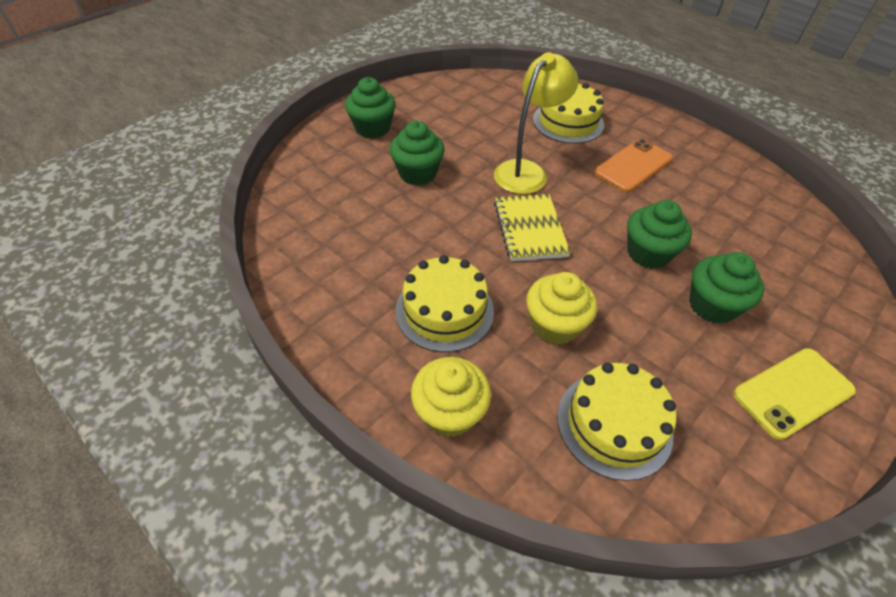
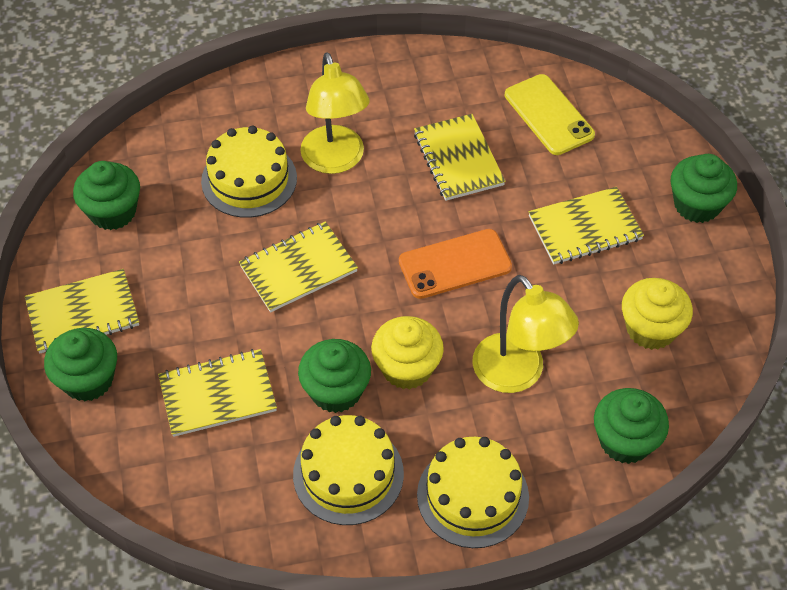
green cupcake: [345,77,396,139] [390,121,445,185] [627,200,692,269] [689,252,764,324] = 4 -> [44,328,117,401] [73,161,140,230] [298,339,371,413] [594,388,669,464] [671,154,737,223] = 5
yellow lamp: [494,52,578,194] = 1 -> [300,52,370,174] [473,275,579,393] = 2
yellow notebook: [494,194,571,261] = 1 -> [25,269,139,353] [158,349,277,437] [239,221,358,312] [414,114,506,201] [528,187,644,264] = 5

